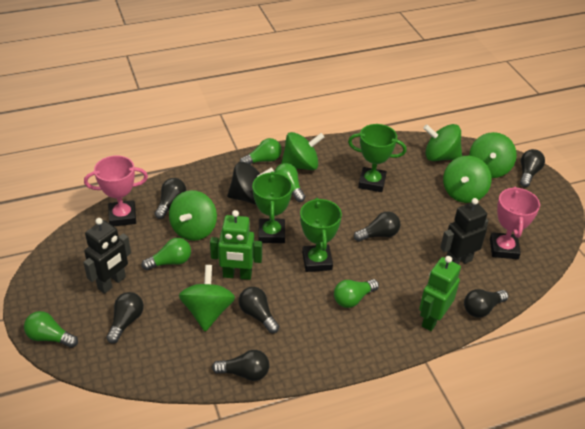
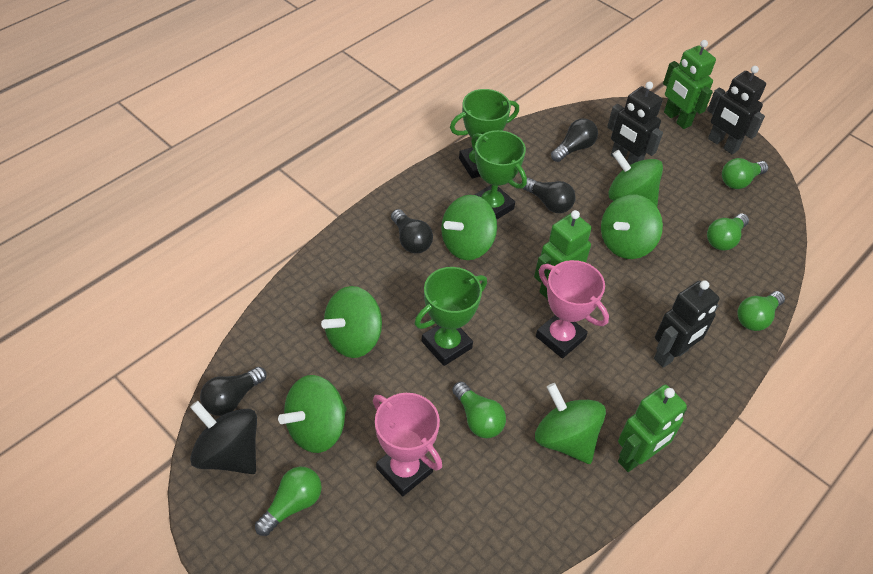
black light bulb: [106,292,144,344] [155,178,186,219] [212,350,269,381] [239,287,279,333] [354,212,400,242] [464,289,508,318] [520,149,545,187] = 7 -> [200,367,266,416] [391,209,433,253] [523,178,576,213] [551,118,598,162] = 4
black robot: [83,218,131,294] [440,198,488,264] = 2 -> [607,82,663,165] [654,280,720,368] [707,66,766,154] = 3
green robot: [210,210,262,280] [419,256,461,331] = 2 -> [534,210,592,300] [618,385,687,472] [663,40,716,129] = 3

